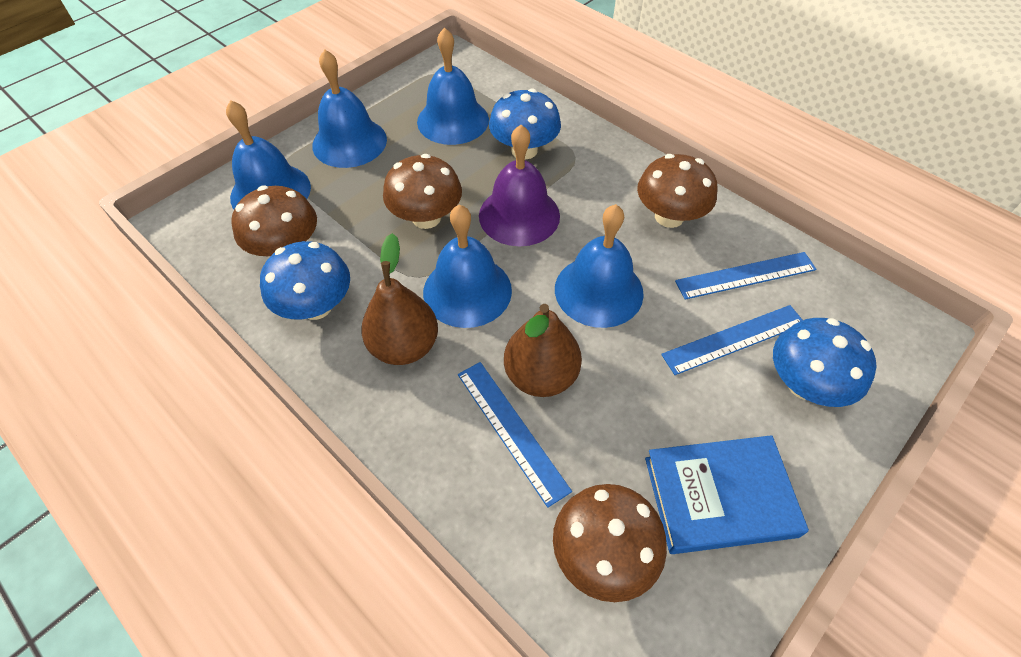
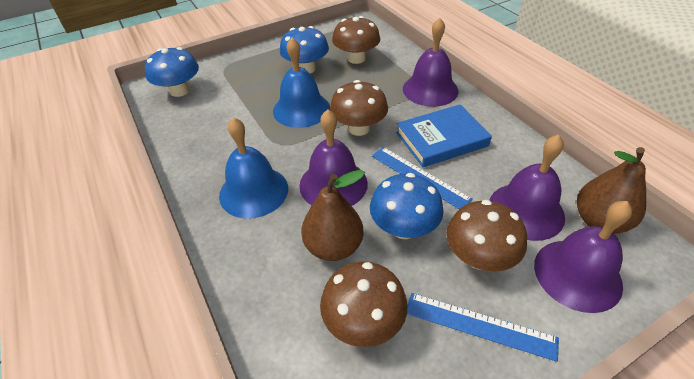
blue bell: [226,100,311,209] [312,49,387,168] [417,27,489,145] [423,205,512,328] [555,204,644,328] = 5 -> [219,117,288,219] [273,37,330,128] = 2
blue ruler: [458,362,572,508] [661,305,803,375] [675,252,817,300] = 3 -> [372,147,473,209] [407,293,559,362] = 2
purple bell: [479,125,560,246] = 1 -> [299,109,368,206] [403,18,459,107] [489,134,565,241] [534,201,632,313] = 4

